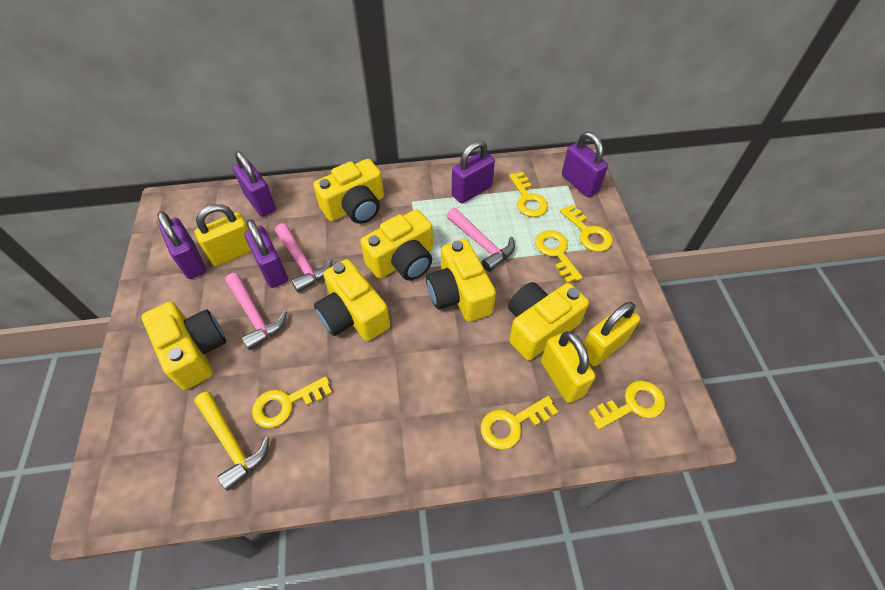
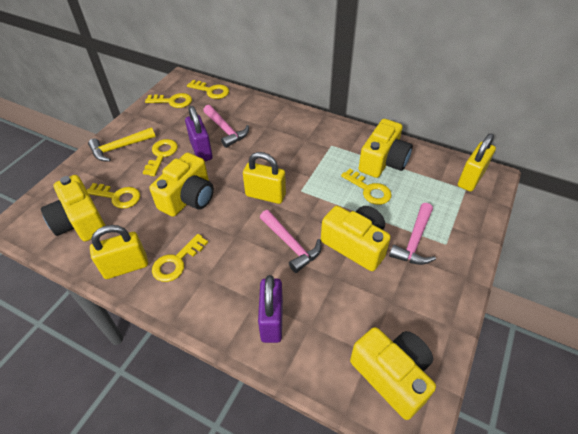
purple padlock: [158,211,206,279] [233,151,276,217] [244,219,288,288] [452,141,495,203] [562,132,608,197] = 5 -> [185,106,213,161] [258,275,283,343] = 2
yellow camera: [142,302,226,390] [313,159,384,224] [314,259,390,341] [360,209,433,281] [426,239,496,322] [508,282,589,360] = 6 -> [41,175,106,241] [149,153,214,217] [321,206,391,271] [350,327,436,420] [358,119,413,178] = 5

